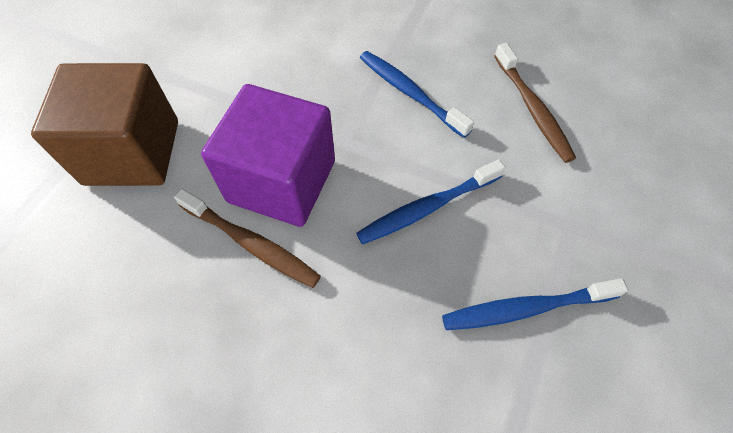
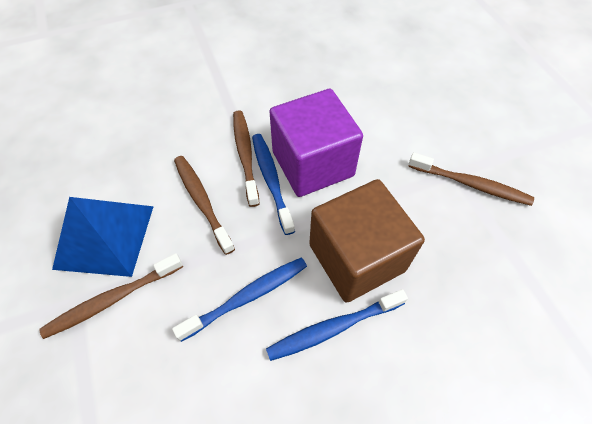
blue pyramid: none = 0 -> [52,197,154,277] = 1
brown toothbrush: [174,189,321,288] [494,43,576,163] = 2 -> [39,253,183,339] [174,156,235,255] [233,110,260,207] [408,152,534,206] = 4

